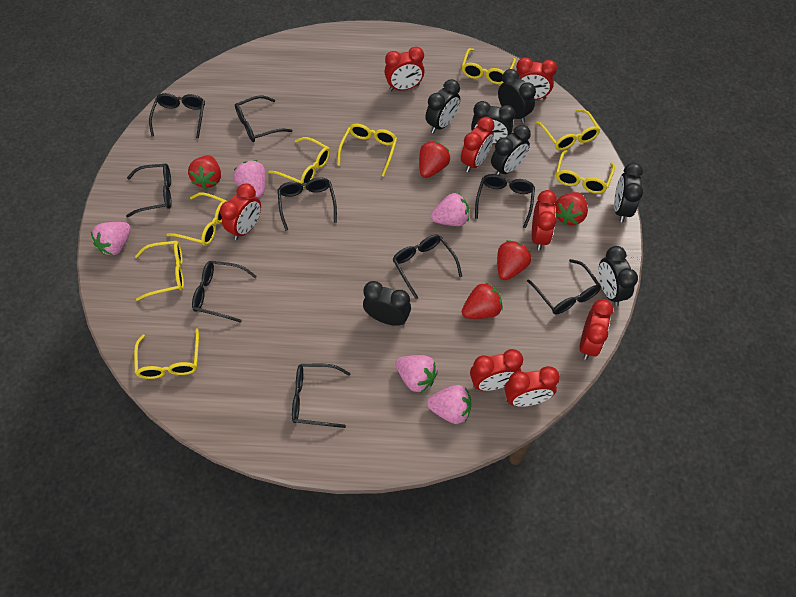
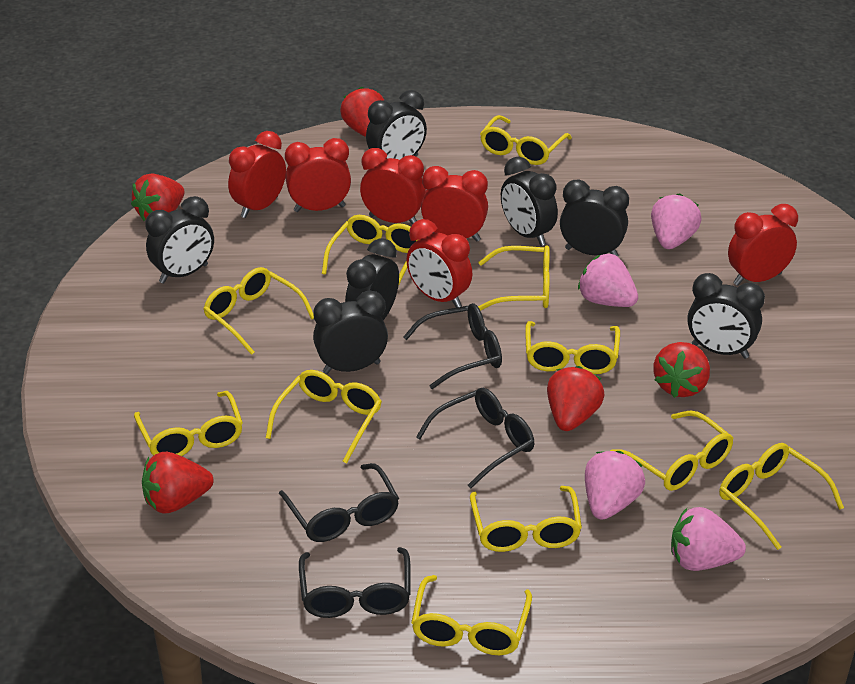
black glasses: [126,163,172,218] [149,93,205,139] [192,261,257,323] [235,95,292,142] [278,177,337,231] [292,364,351,428] [393,235,462,299] [475,174,535,228] [527,259,601,314] = 9 -> [279,463,399,542] [299,547,411,618] [403,303,502,389] [416,388,534,488] = 4
pink strawberry: [91,222,130,255] [233,160,266,198] [396,355,438,393] [427,385,472,424] [430,193,469,226] = 5 -> [578,254,638,307] [585,451,645,520] [651,193,702,249] [671,507,746,571] = 4
red clock: [220,183,261,240] [385,47,425,91] [461,117,495,172] [470,349,523,391] [504,366,560,407] [516,57,557,100] [532,190,557,250] [580,299,613,360] = 8 -> [228,131,286,218] [285,138,351,212] [360,148,426,225] [406,219,472,308] [421,166,488,242] [728,204,798,286] = 6
yellow glasses: [134,328,199,379] [135,241,184,301] [166,192,227,246] [268,137,330,187] [337,124,397,176] [462,48,516,84] [536,109,600,150] [556,150,615,194] = 8 -> [134,391,243,456] [203,267,314,355] [266,370,382,463] [322,215,417,286] [411,575,532,655] [470,486,582,552] [478,245,550,311] [480,115,572,165] [525,321,620,374] [610,410,733,491] [719,443,844,550] = 11

